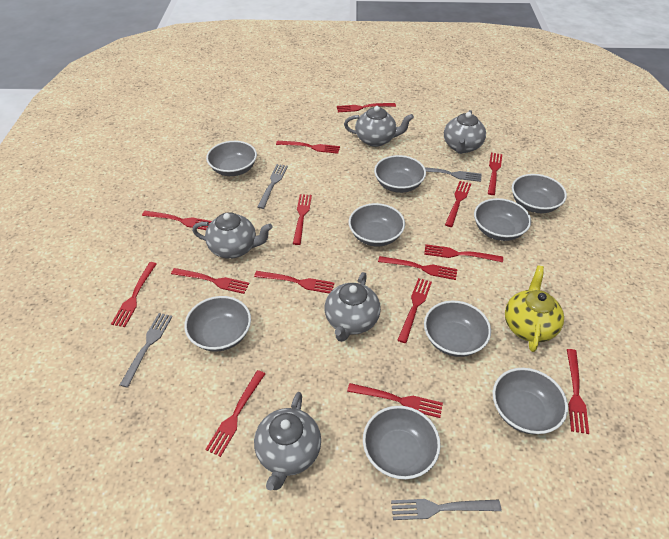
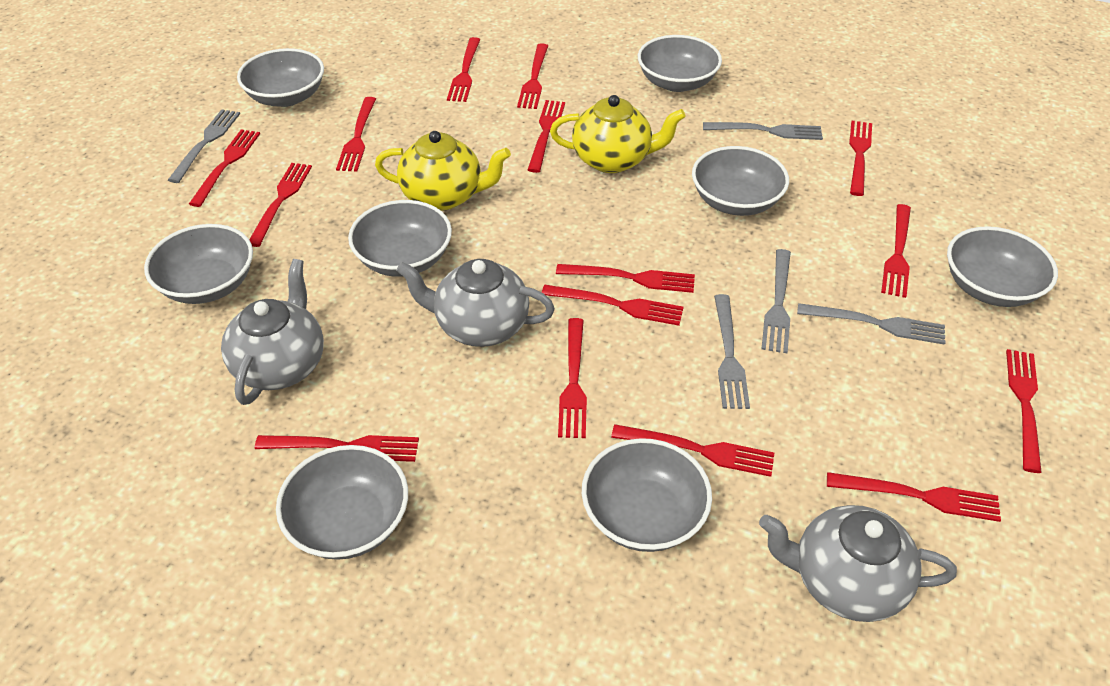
grey bowl: [184,296,251,352] [206,141,257,176] [349,203,405,246] [363,406,441,479] [374,155,426,193] [424,301,491,357] [474,198,531,241] [493,368,568,434] [512,174,567,213] = 9 -> [144,224,253,304] [237,48,324,107] [276,445,408,560] [348,200,452,277] [582,438,712,552] [638,35,722,92] [692,146,789,216] [947,226,1058,307] = 8
grey fork: [120,313,172,388] [257,164,288,209] [391,499,501,520] [425,167,481,182] = 4 -> [168,109,240,183] [703,122,823,140] [714,294,750,409] [762,249,791,353] [797,303,945,345] = 5
grey teapot: [192,212,273,259] [254,392,321,491] [325,272,381,342] [344,106,414,147] [444,110,486,154] = 5 -> [221,259,324,405] [396,259,555,347] [759,505,957,622] = 3
yellow teapot: [505,266,564,352] = 1 -> [375,131,511,211] [550,95,686,173] = 2

